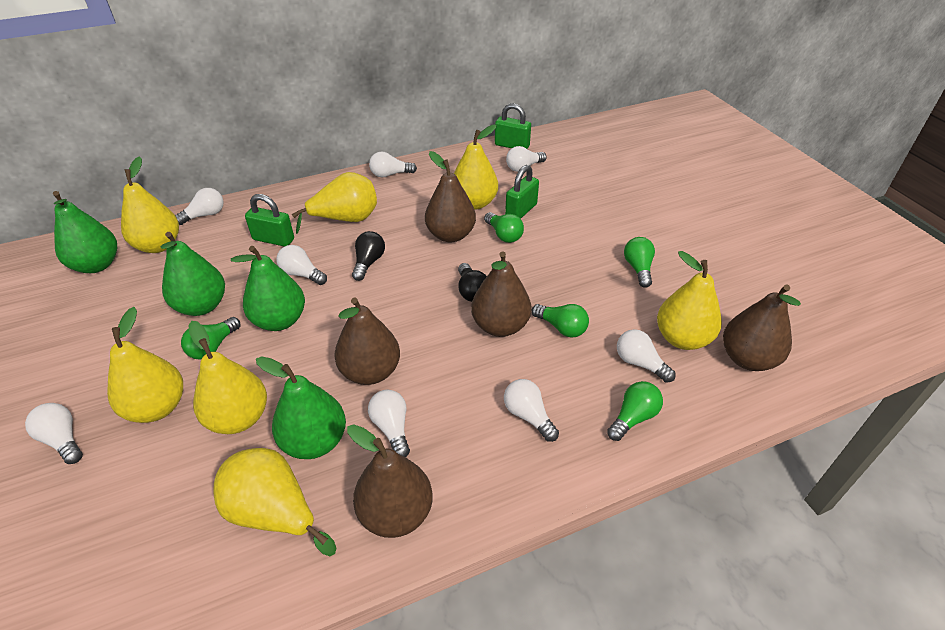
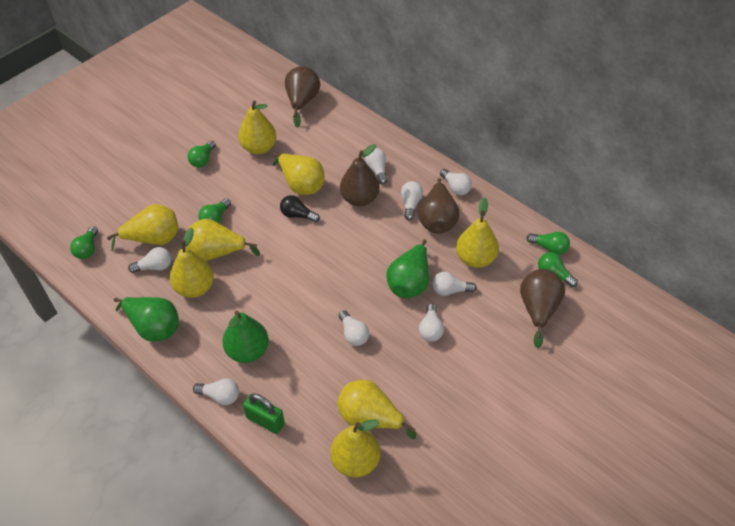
black light bulb: [352,231,385,281] [458,263,487,302] = 2 -> [280,195,320,222] = 1
brown pear: [334,298,400,385] [347,424,433,538] [425,151,476,243] [471,252,531,337] [723,284,801,371] = 5 -> [285,66,320,128] [340,144,380,206] [418,178,459,234] [520,269,565,349] = 4
green padlock: [245,194,294,247] [495,103,531,149] [505,165,539,219] = 3 -> [243,393,285,434] = 1
green pear: [53,191,117,273] [160,232,225,316] [231,246,305,331] [256,356,346,459] = 4 -> [114,297,179,342] [222,311,269,363] [386,240,429,298] = 3
yellow pear: [107,307,183,423] [121,156,179,253] [188,321,267,434] [213,448,336,556] [292,172,377,234] [454,124,498,210] [657,251,722,350] = 7 -> [107,204,178,250] [170,228,214,298] [186,219,260,261] [238,101,276,154] [273,153,325,195] [330,419,380,478] [337,380,416,440] [456,197,499,268] = 8

